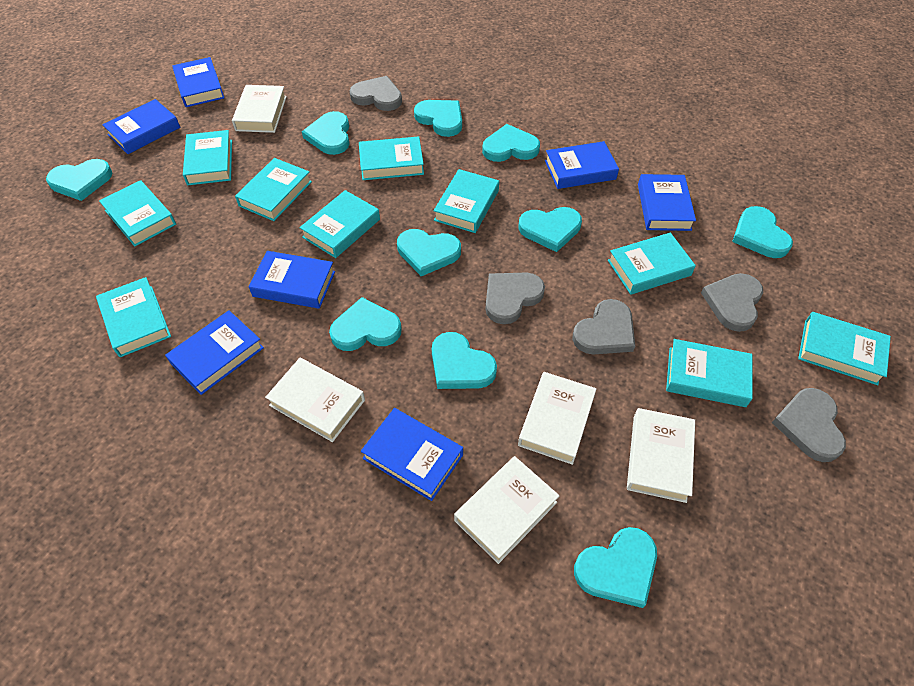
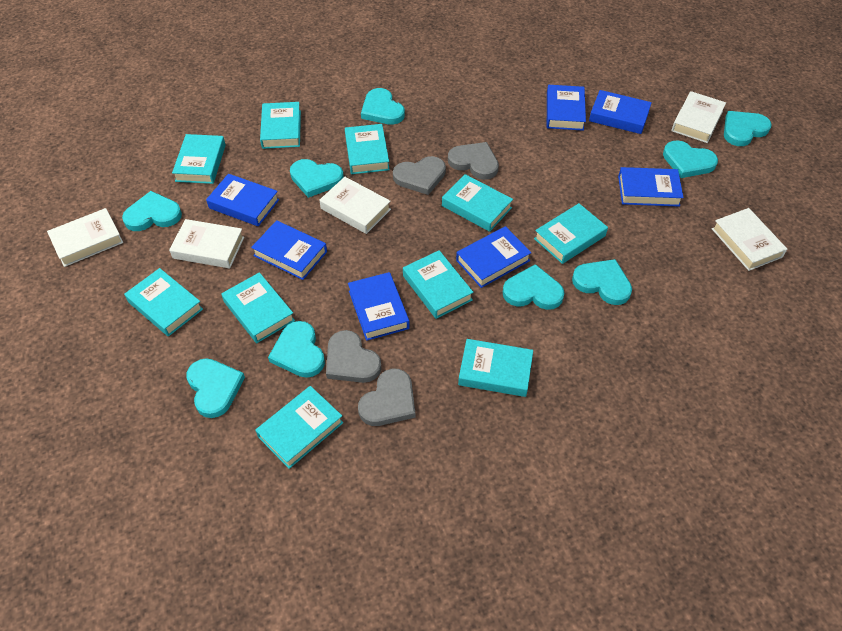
grey heart: [349,76,402,111] [485,273,545,324] [572,299,635,355] [701,273,763,332] [772,388,846,462] = 5 -> [326,330,382,383] [358,369,416,426] [393,156,446,195] [448,142,499,180] = 4
turquoise heart: [46,159,112,201] [302,111,349,155] [329,297,402,351] [397,229,461,276] [414,100,462,137] [432,332,497,389] [482,124,540,162] [519,207,582,252] [574,527,657,608] [732,206,793,258] = 10 -> [122,191,182,231] [186,358,245,418] [268,321,325,378] [290,159,344,198] [361,88,405,125] [503,264,565,310] [572,259,632,305] [663,140,718,178] [724,111,772,146] = 9

